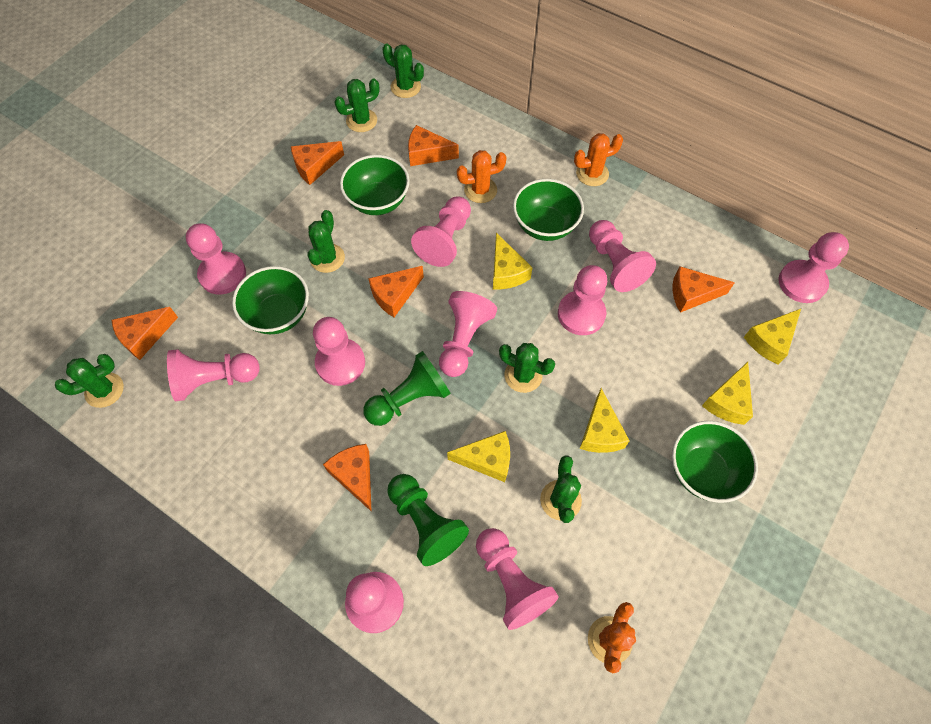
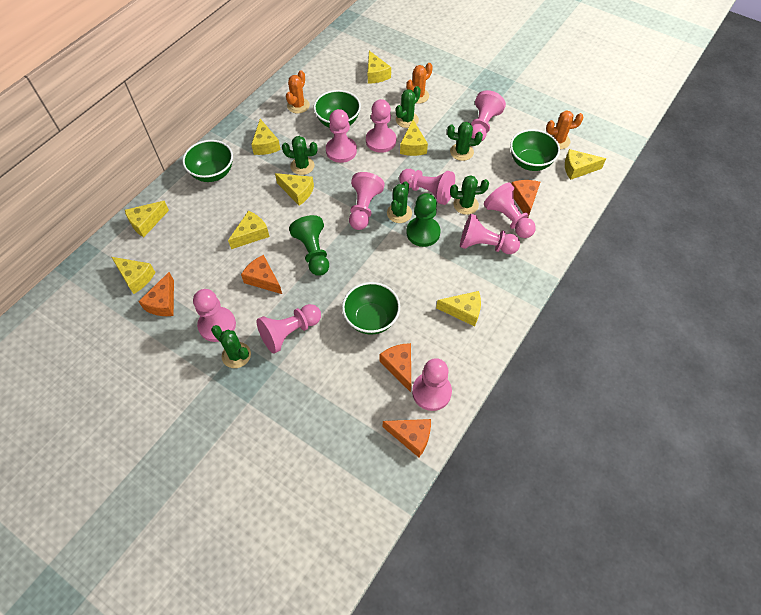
orange cheese: [112,307,178,360] [291,141,344,185] [323,444,372,512] [368,266,424,317] [408,125,459,166] [673,266,735,313] = 6 -> [138,272,174,316] [241,255,282,294] [380,343,411,392] [383,419,431,457] [512,180,540,217] = 5
yellow cheese: [447,431,510,482] [493,233,532,290] [580,388,630,453] [702,362,753,425] [744,309,801,365] = 5 -> [112,257,155,294] [125,201,169,237] [228,211,270,249] [251,119,281,155] [275,173,314,206] [368,51,391,84] [400,120,428,156] [436,291,481,327] [565,149,606,180] = 9

